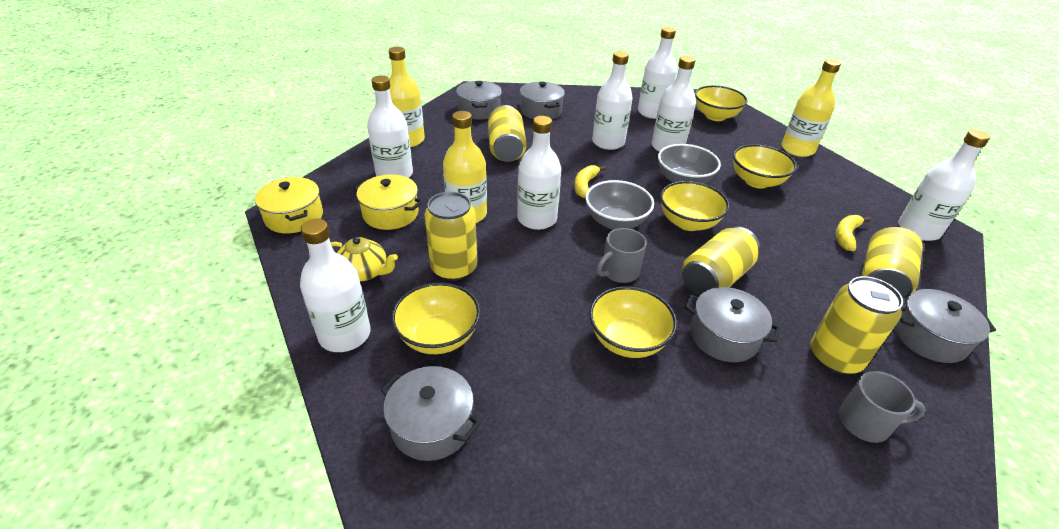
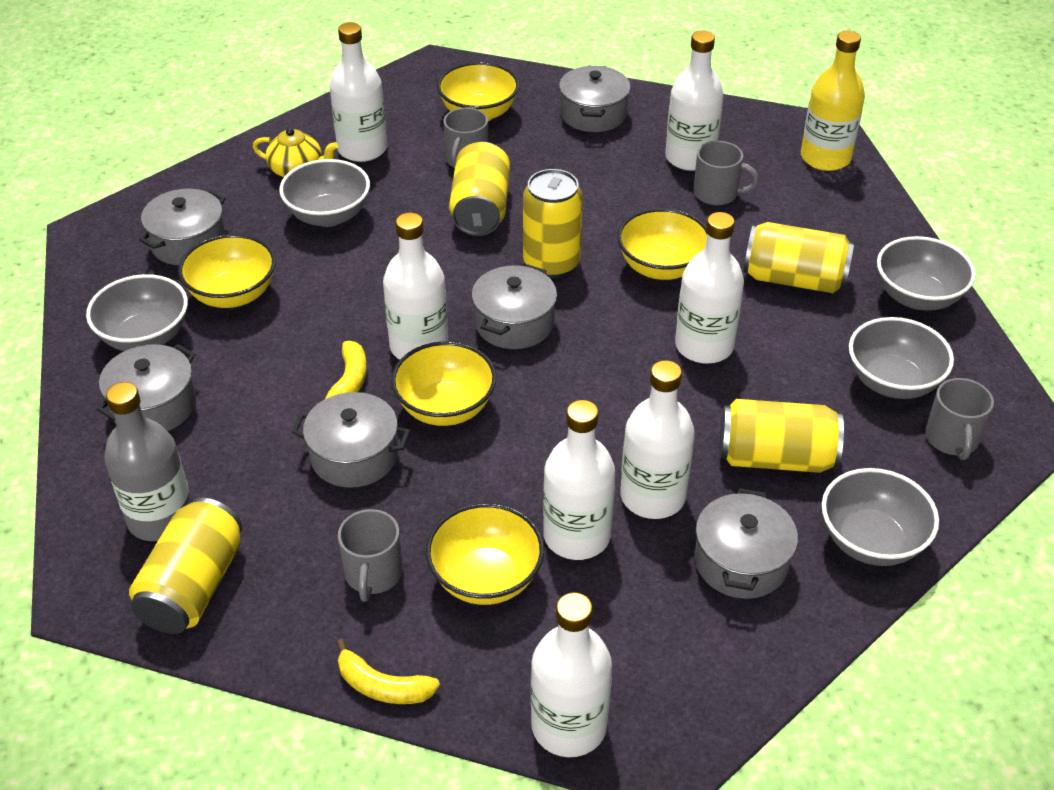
grey bottle: none = 0 -> [104,382,191,541] = 1
grey bowl: [585,180,654,230] [658,144,721,184] = 2 -> [86,274,188,351] [279,159,370,227] [822,468,939,566] [849,317,954,399] [877,236,976,311] = 5
grey mug: [596,228,647,283] [839,371,926,443] = 2 -> [338,509,403,602] [444,108,488,169] [693,141,759,205] [925,378,994,460] = 4
grey pot: [381,366,481,461] [456,81,502,120] [520,82,565,119] [685,287,781,362] [894,289,996,363] = 5 -> [96,344,196,431] [139,189,226,265] [292,392,410,488] [471,264,557,349] [559,65,631,132] [695,488,798,599] = 6
yellow bottle: [388,47,425,147] [443,111,487,223] [782,59,841,157] = 3 -> [801,31,865,171] = 1
yellow pot: [255,177,323,233] [354,174,423,230] = 2 -> none = 0

